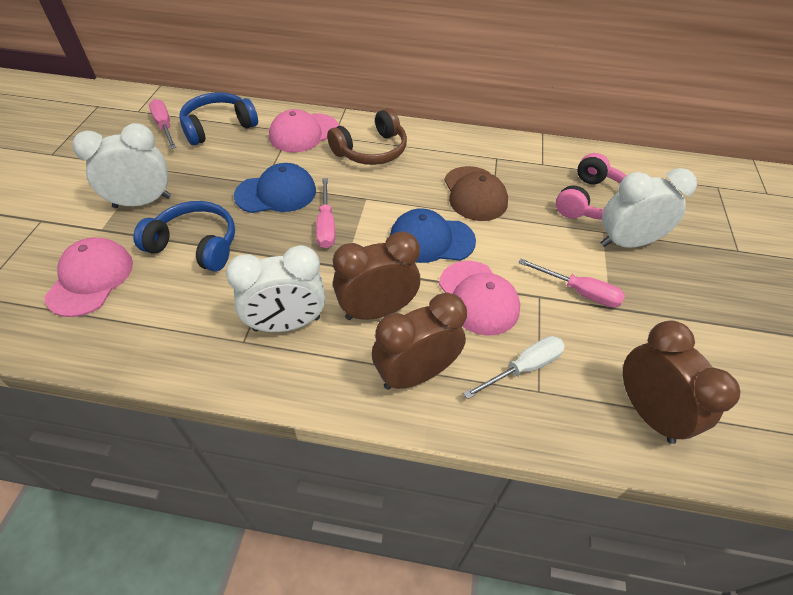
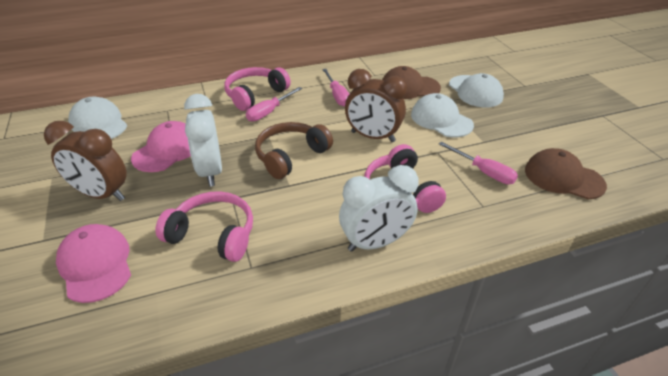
blue cap: [234,163,316,213] [390,208,476,263] = 2 -> none = 0
blue headphones: [133,201,235,272] [179,92,258,145] = 2 -> none = 0
brown cap: [444,166,508,221] = 1 -> [382,66,441,99] [525,148,607,199] = 2
brown clock: [333,231,420,320] [372,293,467,390] [623,320,740,444] = 3 -> [44,121,127,201] [345,69,407,142] = 2
pink cap: [44,237,133,317] [269,109,339,152] [439,261,520,335] = 3 -> [56,224,131,303] [131,121,191,172] = 2
pink headphones: [556,153,627,220] = 1 -> [156,191,253,262] [224,67,291,111] [364,144,446,213] = 3
white cap: none = 0 -> [68,97,127,139] [411,93,474,138] [449,73,504,107] = 3
white clock: [73,123,171,208] [226,245,325,332] [601,168,697,248] = 3 -> [184,94,222,186] [339,165,418,252] = 2
white screwdriver: [463,336,565,399] = 1 -> none = 0

